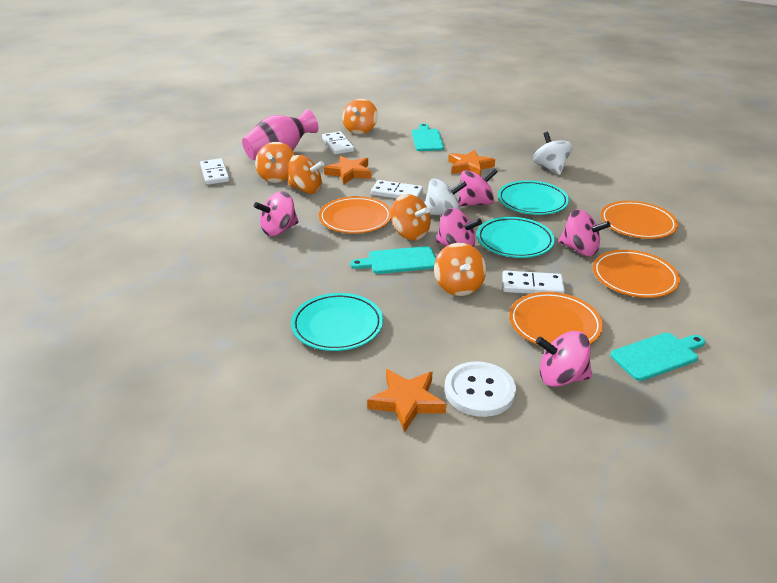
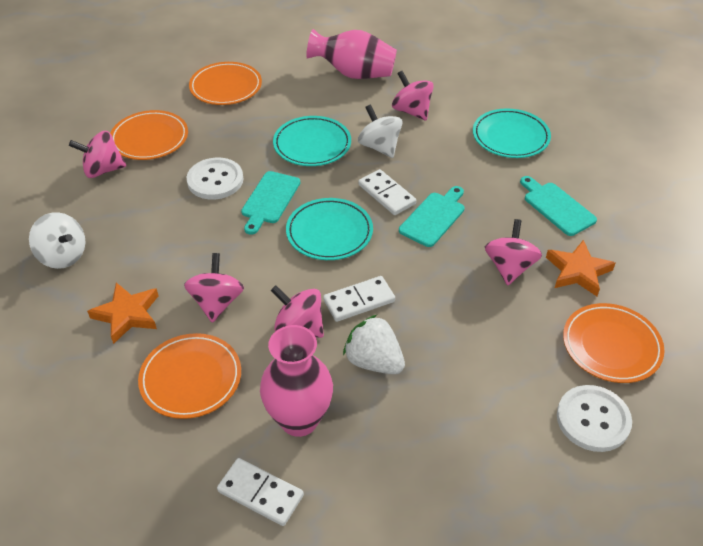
orange spinning top: [255,142,295,183] [288,155,324,194] [342,99,378,134] [391,194,431,240] [434,243,486,296] = 5 -> none = 0
orange star: [324,156,371,185] [367,369,446,432] [448,149,495,176] = 3 -> [87,282,159,344] [546,240,615,296] = 2
pink vase: [242,109,319,160] = 1 -> [260,325,333,437] [306,29,397,79] = 2
white button: [445,361,516,417] = 1 -> [187,158,243,200] [557,385,632,452] = 2
white domino: [200,158,229,185] [322,131,354,155] [371,180,423,199] [502,271,565,294] = 4 -> [217,458,304,526] [323,276,395,322] [358,169,416,215] = 3
white strawberry: none = 0 -> [343,315,405,374] = 1

